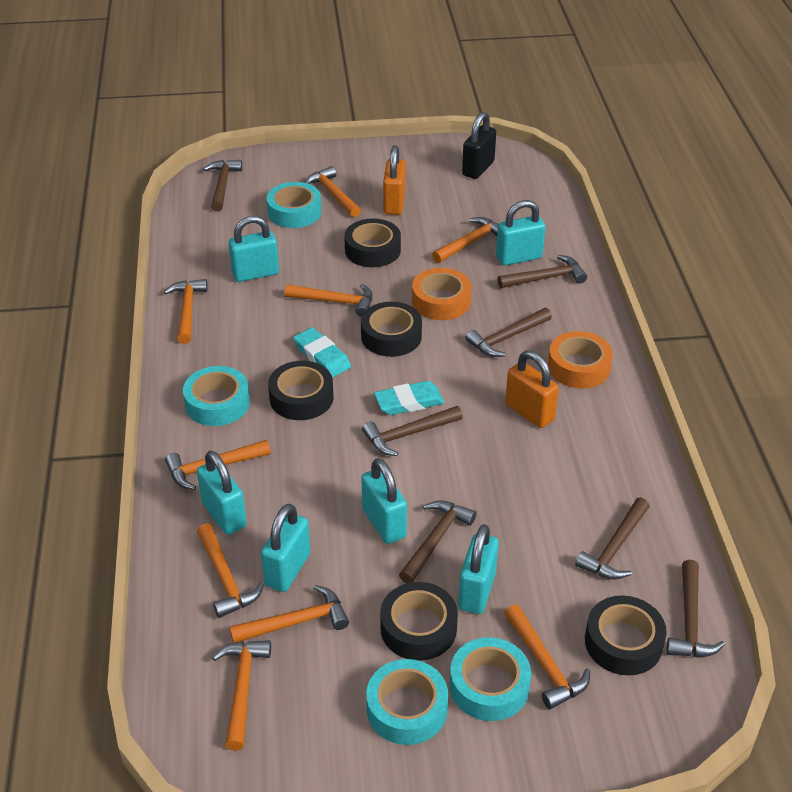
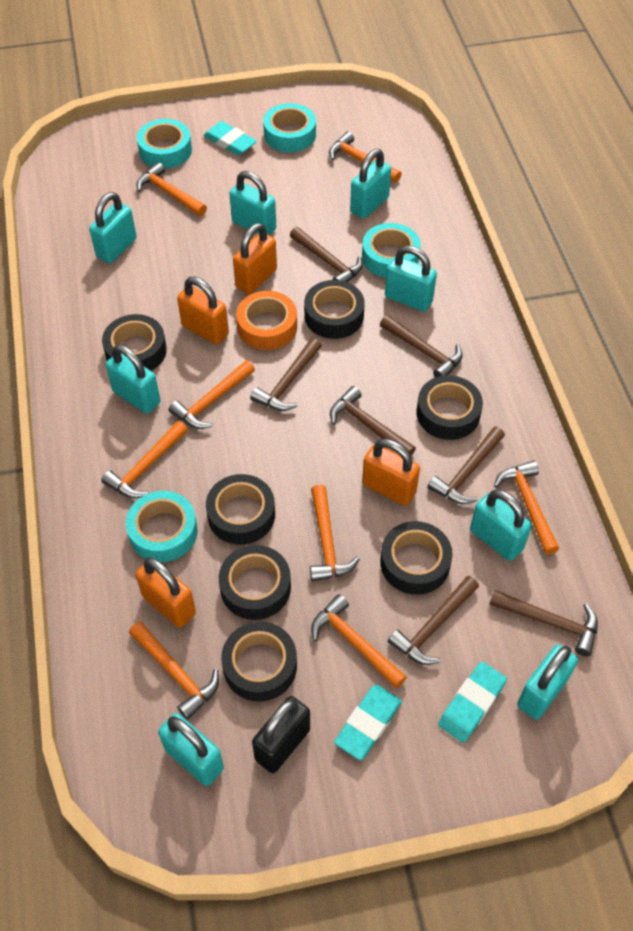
black tape: [268,361,333,420] [344,219,401,267] [361,302,422,357] [380,582,458,661] [585,596,667,675] = 5 -> [102,314,167,371] [206,474,275,545] [219,545,291,620] [221,622,297,701] [304,280,365,339] [380,521,453,595] [416,375,483,440] = 7
orange hammer: [164,279,208,344] [165,440,271,490] [197,524,264,618] [212,640,271,751] [229,585,349,643] [285,284,372,317] [304,166,361,217] [432,217,498,263] [504,604,590,709] = 9 -> [101,421,188,498] [129,621,219,720] [136,162,207,216] [169,360,255,429] [310,485,360,581] [311,594,407,689] [329,131,402,183] [494,461,559,555] = 8
orange padlock: [383,145,406,215] [505,350,559,428] = 2 -> [136,557,196,628] [177,277,229,344] [233,223,277,294] [362,439,420,506] = 4
orange tape: [412,268,471,320] [548,331,613,389] = 2 -> [236,291,297,350] = 1
turquoise eraser: [293,327,351,378] [374,381,445,415] = 2 -> [203,121,257,156] [334,684,402,760] [438,662,507,743] = 3
turquoise padlock: [197,451,247,535] [228,216,279,282] [261,504,310,592] [361,458,407,544] [458,524,499,614] [496,200,546,266] = 6 -> [89,192,137,264] [106,345,161,414] [158,713,224,786] [229,171,276,236] [350,149,391,219] [385,245,437,312] [470,489,532,561] [517,644,578,720] = 8

